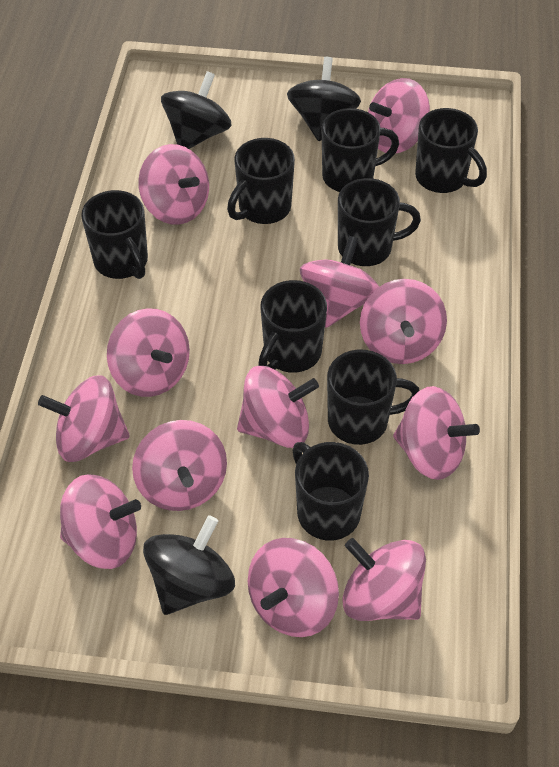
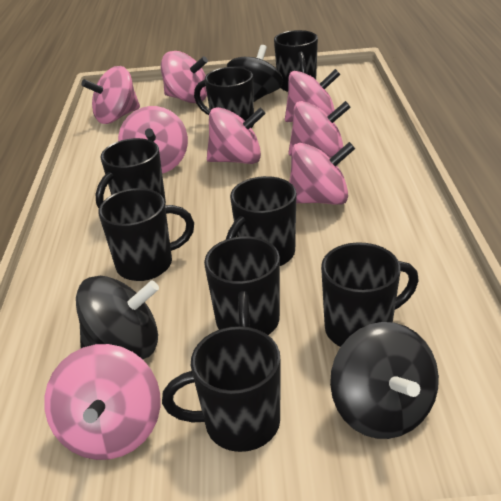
pink spinning top: [38,375,130,462] [60,474,141,569] [107,308,190,397] [132,420,227,511] [138,144,209,225] [237,366,319,448] [248,538,339,637] [300,236,379,328] [342,538,426,621] [360,279,447,364] [368,78,430,153] [393,386,480,480] = 12 -> [44,344,160,460] [81,66,140,124] [118,106,188,174] [161,51,208,103] [207,107,266,164] [285,69,340,122] [288,101,351,158] [290,142,355,205] = 8

